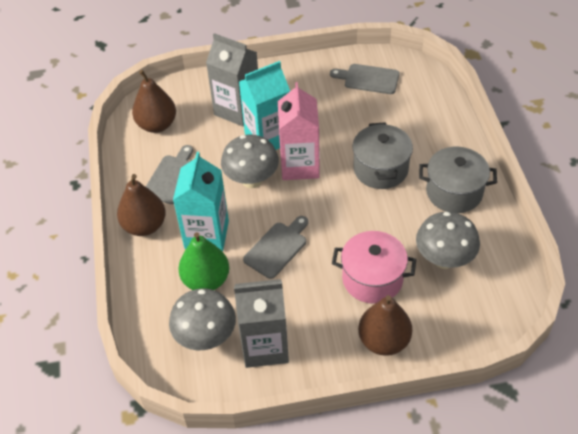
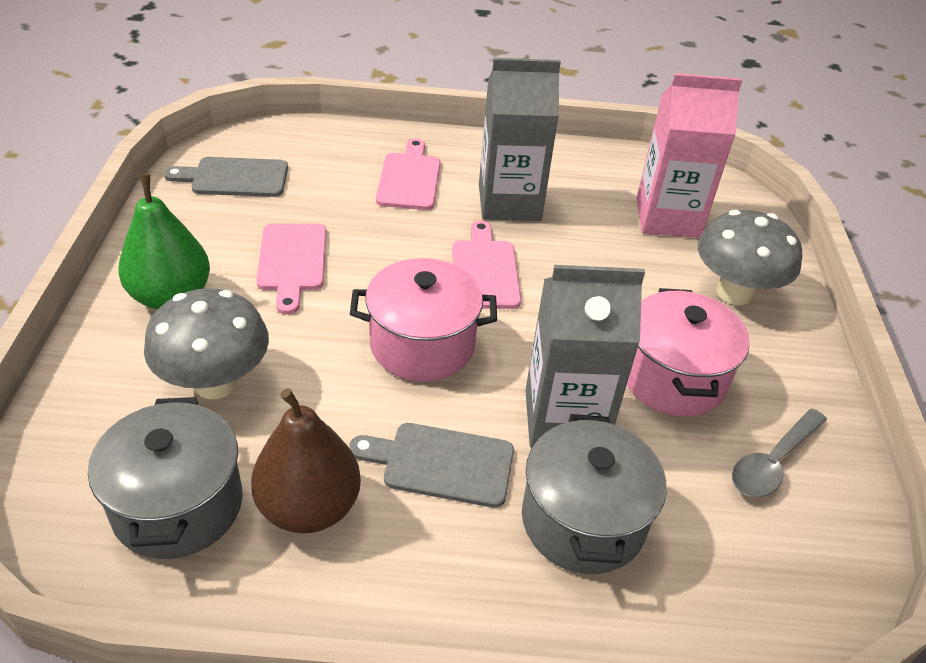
brown pear: [117,174,166,236] [132,70,176,133] [358,295,412,356] = 3 -> [251,388,361,533] = 1
grey cutting board: [146,145,193,204] [243,216,308,279] [330,64,400,94] = 3 -> [164,157,288,197] [349,423,514,508] = 2
grey mushroom: [169,288,236,350] [221,135,279,188] [416,212,480,269] = 3 -> [144,288,269,399] [698,210,802,305] = 2
grey spoon: none = 0 -> [732,409,827,498] = 1
pink cutting board: none = 0 -> [256,223,326,315] [376,138,441,210] [452,220,521,309] = 3
pink pot: [332,231,416,304] = 1 -> [350,258,497,382] [627,288,750,417] = 2
turquoise carton: [173,152,229,251] [239,61,290,150] = 2 -> none = 0

